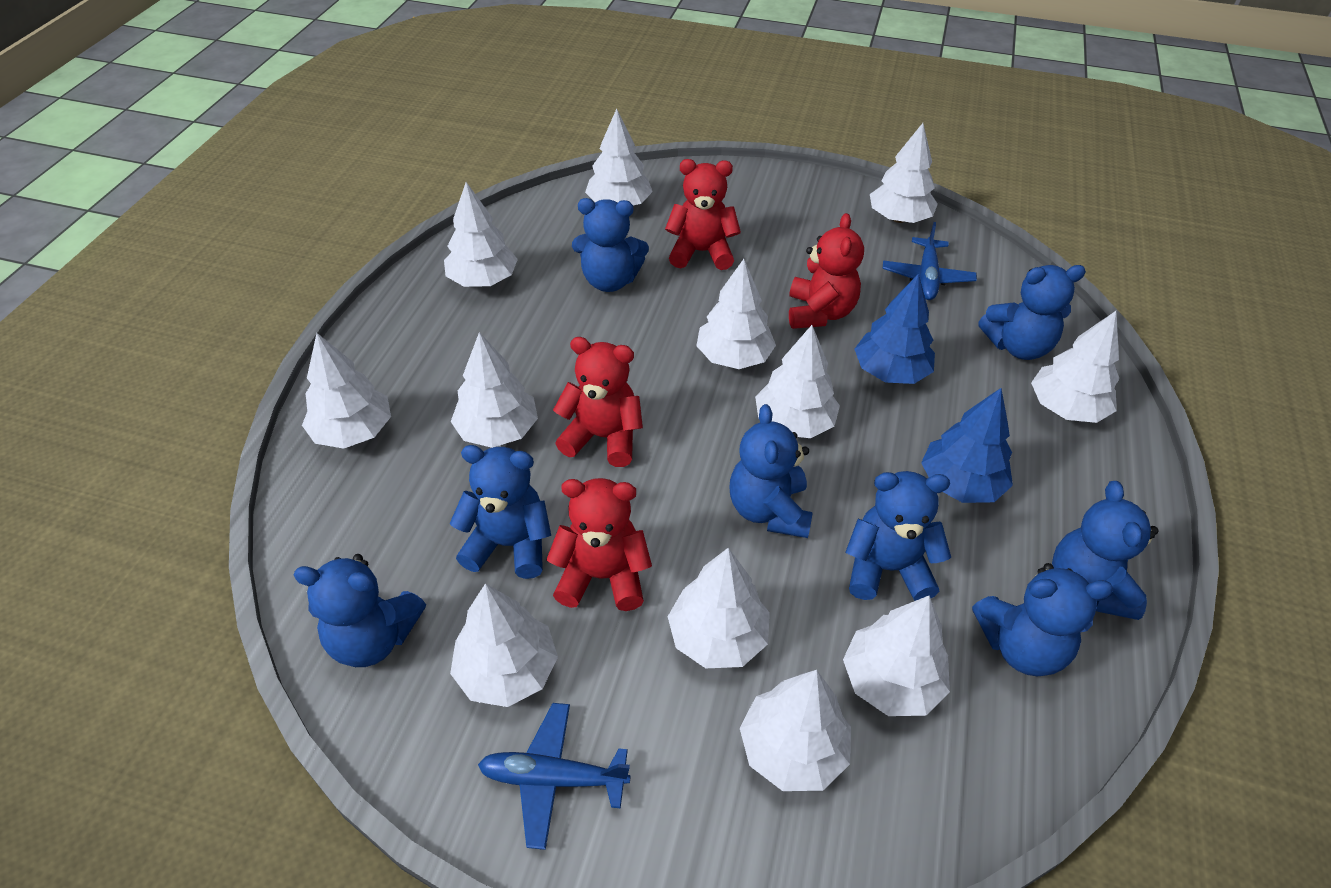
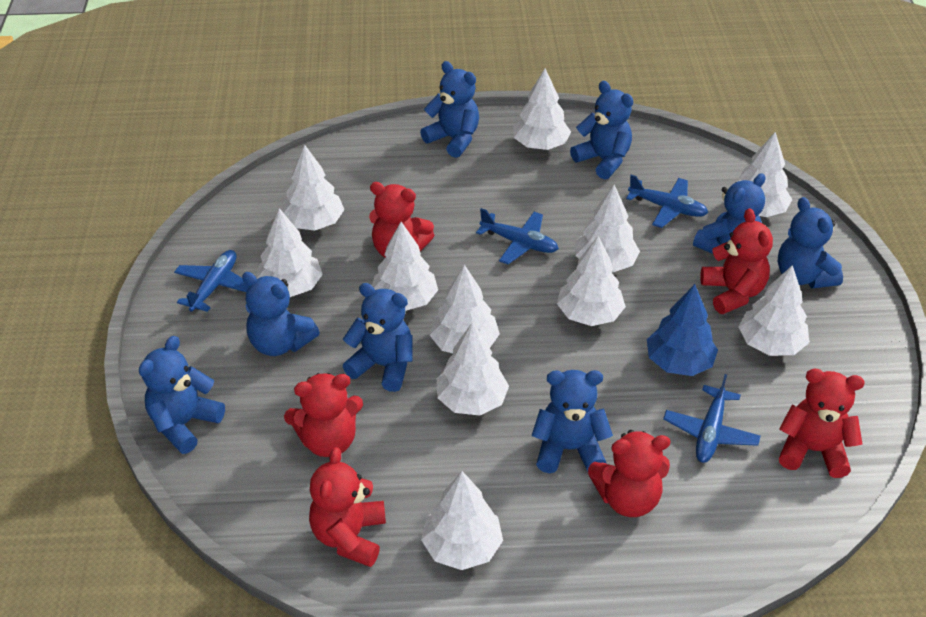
blue plane: [478,703,631,850] [883,222,977,300] = 2 -> [174,250,249,312] [476,208,559,264] [626,175,708,228] [663,374,761,463] = 4
blue tree: [855,274,935,384] [921,388,1013,503] = 2 -> [647,284,718,376] = 1
red teddy bear: [546,478,652,611] [553,337,643,467] [665,159,741,270] [789,213,864,329] = 4 -> [284,373,363,457] [309,447,386,567] [369,182,434,258] [588,430,671,517] [700,208,773,314] [779,369,864,478] = 6
white tree: [302,333,391,449] [444,182,518,287] [450,583,558,707] [451,332,538,448] [585,109,653,206] [668,548,770,668] [696,259,776,369] [740,670,851,791] [755,325,840,438] [843,596,950,716] [870,123,938,223] [1031,311,1119,423] = 12 -> [256,208,323,297] [282,145,345,231] [372,222,438,311] [421,471,503,570] [430,265,500,353] [437,322,509,416] [513,68,571,150] [557,236,626,326] [575,185,640,273] [738,265,809,356] [739,132,792,217] = 11

